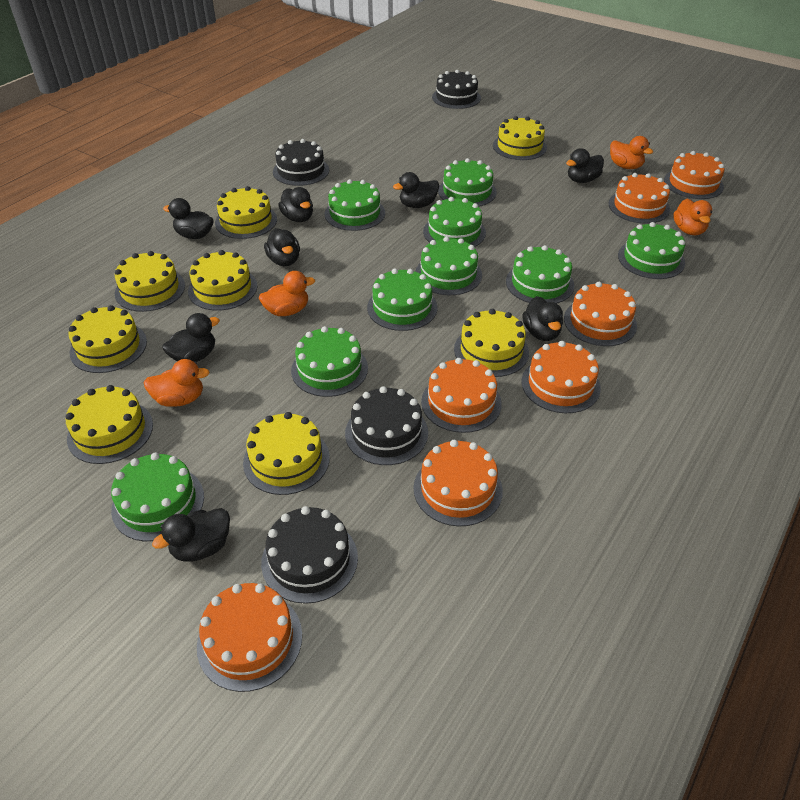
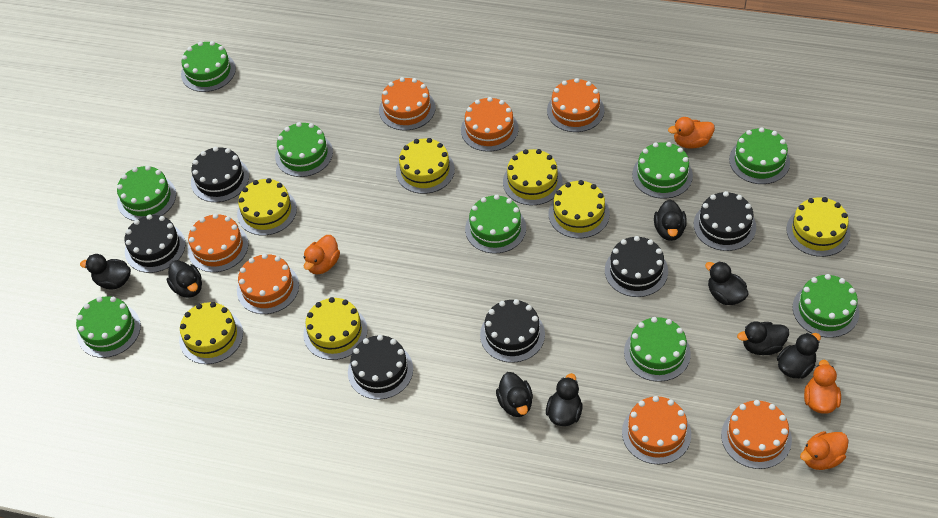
black cake: [261,506,358,604] [273,139,329,186] [345,386,428,465] [432,70,481,109] = 4 -> [124,214,185,273] [191,147,249,202] [348,335,413,400] [480,299,545,363] [605,236,668,297] [694,191,756,251] = 6
yellow cake: [66,385,153,464] [69,305,147,373] [115,251,185,312] [188,250,257,311] [215,186,277,239] [243,412,330,495] [454,309,529,377] [493,116,547,160] = 8 -> [179,302,243,364] [237,178,297,235] [303,297,368,360] [396,138,455,194] [503,149,563,205] [549,180,610,238] [786,197,850,257] = 7

